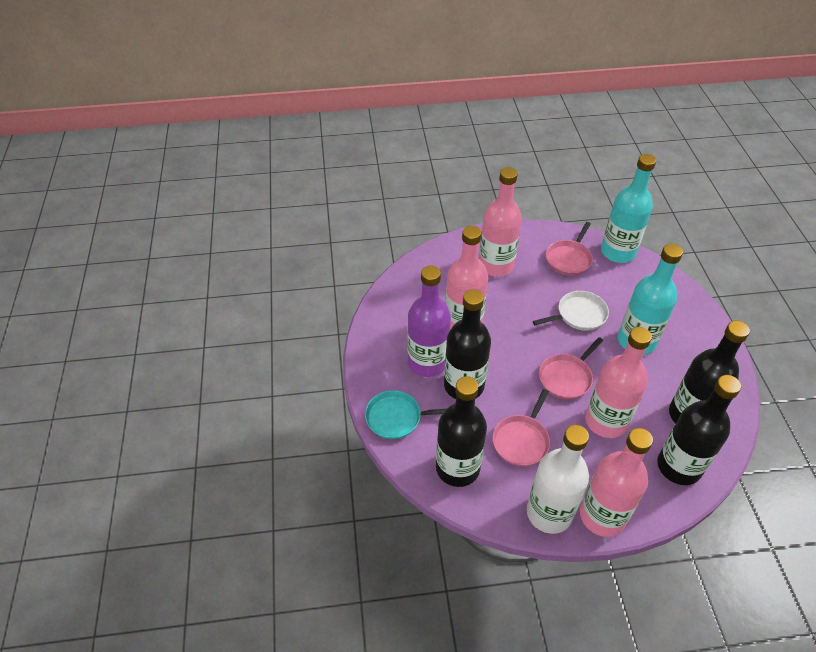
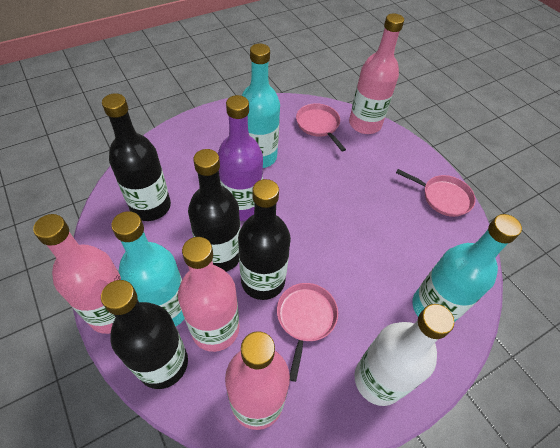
turquoise bottle: [601,154,656,263] [618,244,683,355] = 2 -> [111,211,184,326] [242,44,280,168] [412,214,522,322] = 3
turquoise pan: [365,390,446,439] = 1 -> none = 0
white pan: [533,291,609,331] = 1 -> none = 0

